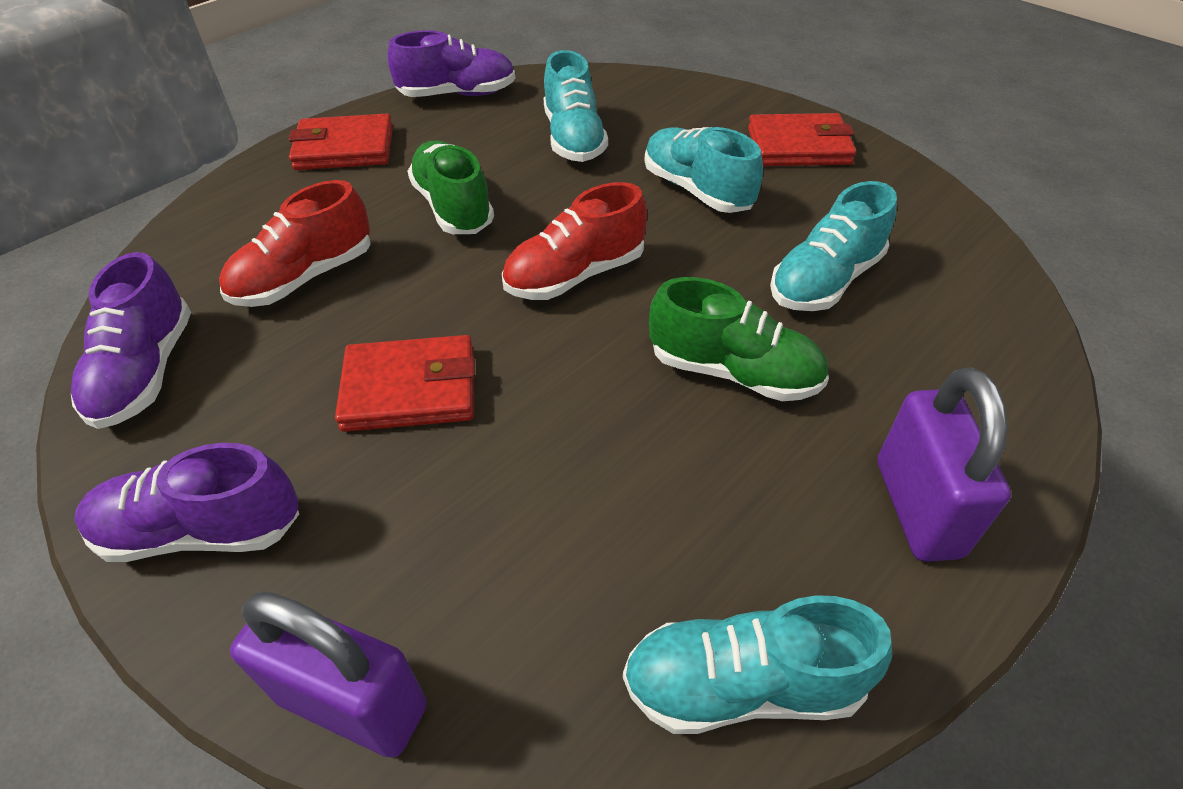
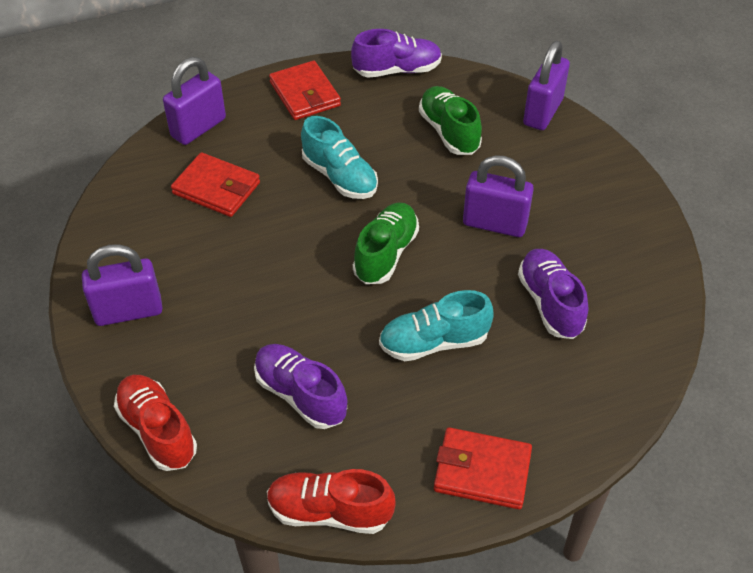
purple padlock: [230,592,427,758] [878,367,1011,562] = 2 -> [82,244,163,326] [163,57,226,145] [463,155,534,237] [523,41,570,130] = 4
turquoise shoe: [544,50,608,162] [623,595,892,734] [644,127,763,213] [770,181,897,311] = 4 -> [301,116,378,199] [379,290,494,361] = 2

